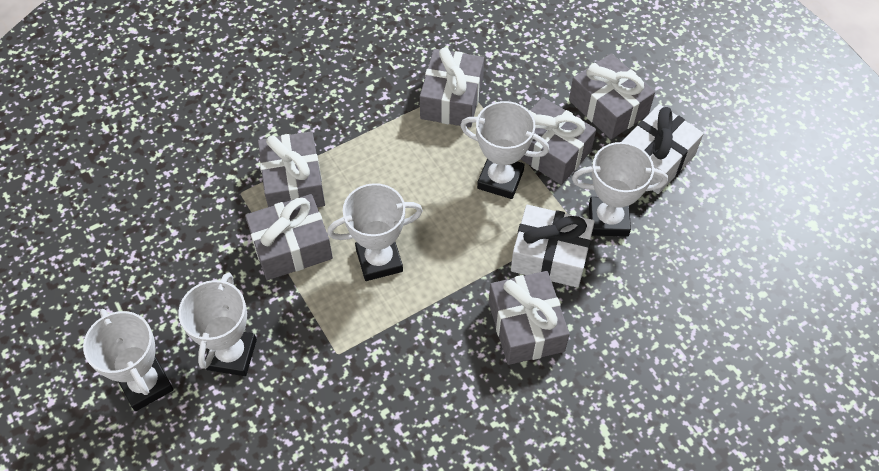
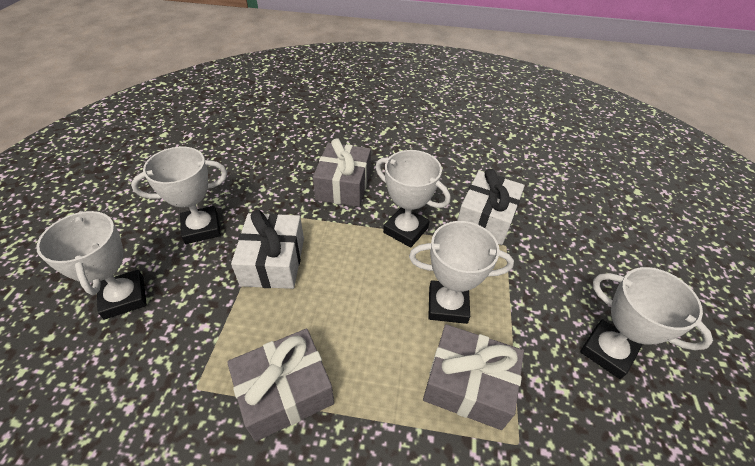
grey gift: [245,194,333,280] [258,131,325,207] [420,47,484,128] [488,271,570,365] [521,97,596,185] [569,53,655,139] = 6 -> [227,328,334,442] [313,138,371,207] [423,324,524,430] = 3

